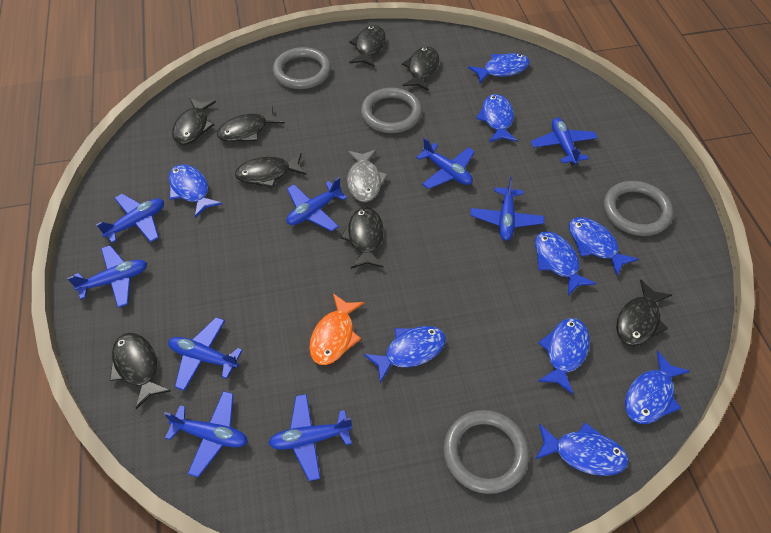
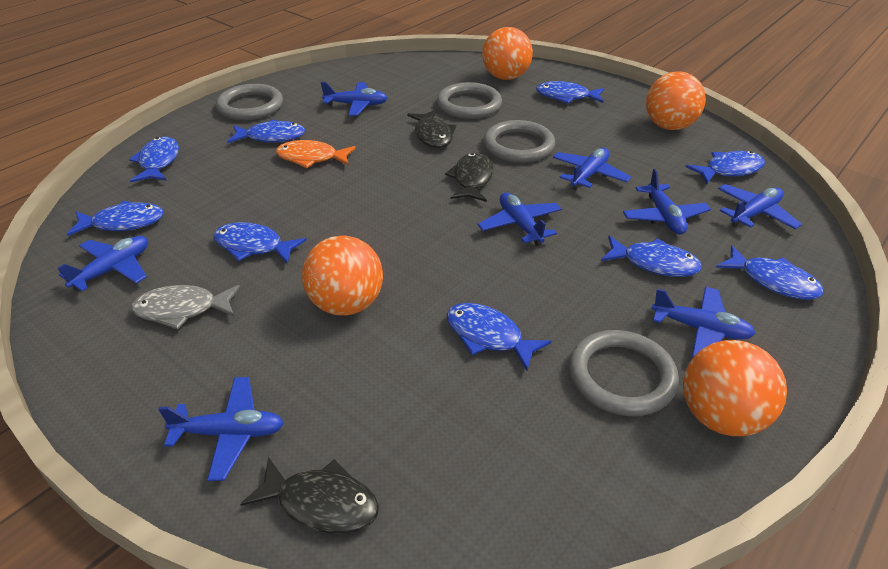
black fish: [110,333,171,409] [172,98,216,145] [217,106,284,142] [235,153,306,188] [340,207,384,269] [349,25,386,67] [402,47,439,91] [616,280,672,346] = 8 -> [240,457,379,534] [407,110,456,148] [445,153,493,202] = 3
blue plane: [67,245,147,308] [96,194,164,243] [164,391,248,477] [168,317,243,391] [268,394,352,481] [287,177,347,232] [416,138,475,189] [470,177,544,241] [531,118,598,166] = 9 -> [58,236,148,291] [158,377,284,481] [321,82,388,116] [478,193,562,246] [553,148,631,190] [623,169,711,235] [651,287,756,358] [718,184,802,229] = 8
orange ball: none = 0 -> [302,235,383,316] [482,27,533,80] [646,71,706,130] [683,340,787,436] = 4

